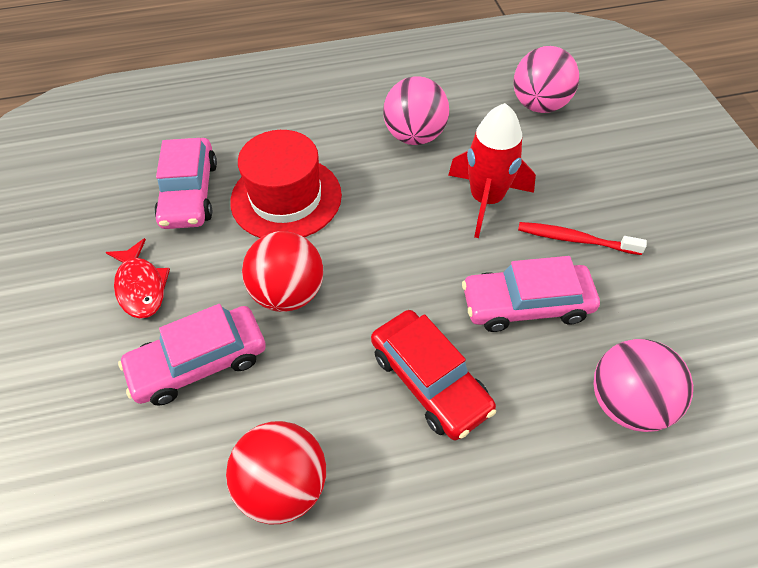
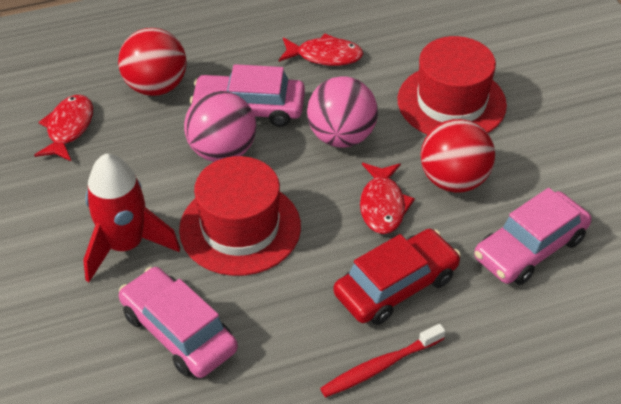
pink ball: [383,76,449,145] [513,46,579,113] [593,339,693,432] = 3 -> [184,91,256,162] [307,76,378,148] = 2
red fish: [106,238,170,319] = 1 -> [34,95,93,161] [279,34,363,66] [360,163,415,234] = 3
red hat: [230,130,342,238] = 1 -> [179,156,301,276] [397,36,507,135] = 2

